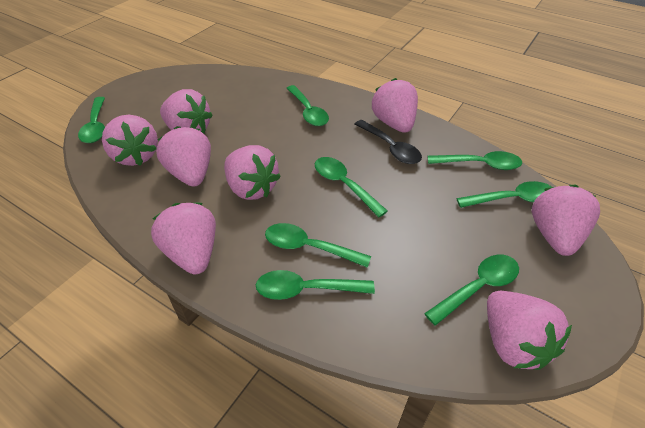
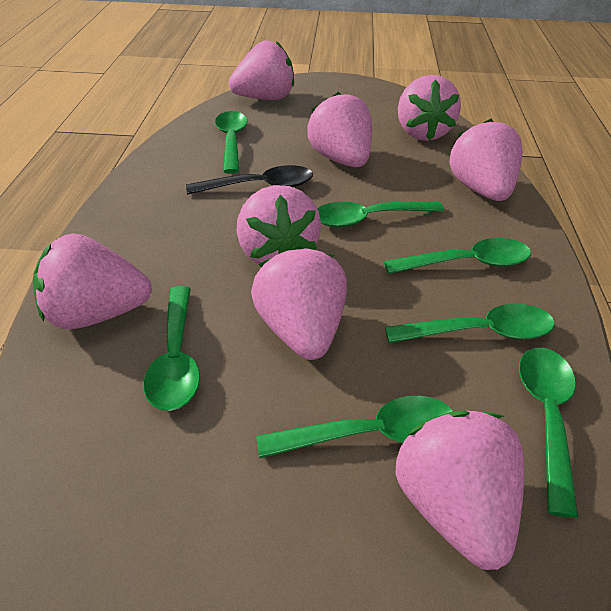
green spoon: [78,97,105,143] [256,270,375,300] [265,223,371,268] [286,85,329,126] [315,157,388,217] [424,255,519,326] [428,151,522,170] [456,181,552,208] = 8 -> [143,286,200,411] [215,111,247,173] [256,396,452,458] [317,201,444,228] [384,238,531,274] [385,304,555,343] [519,348,578,518] = 7

